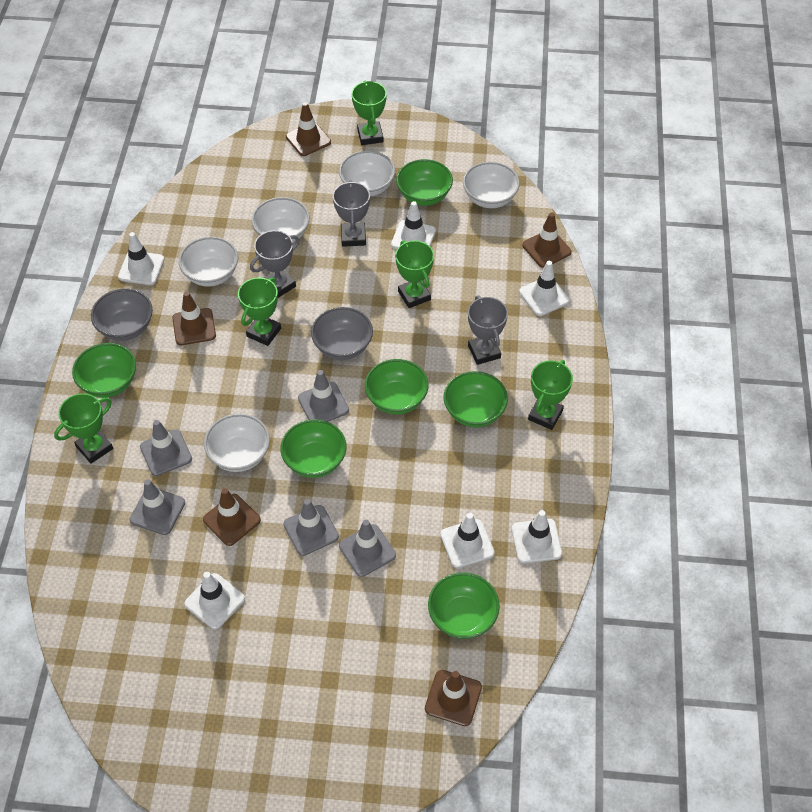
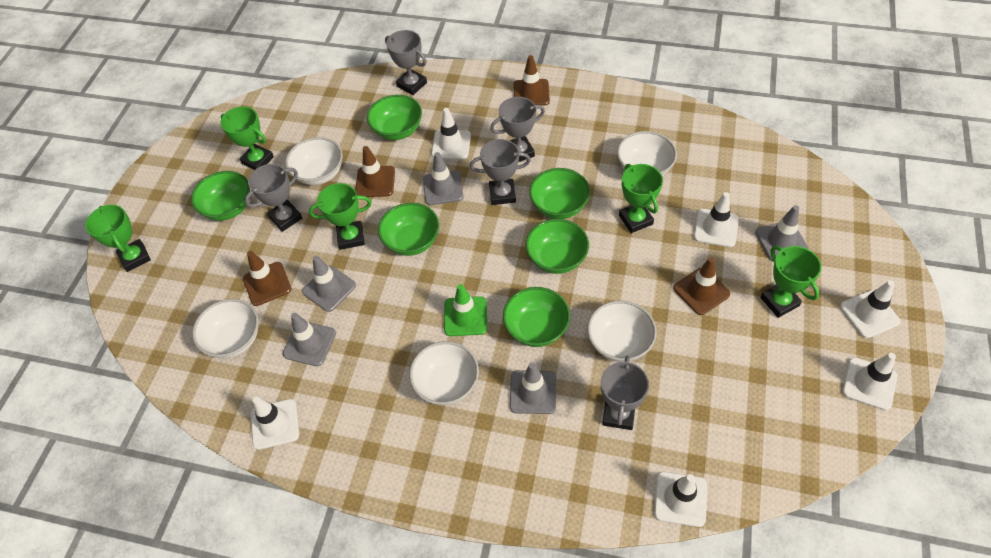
brown traffic cone: [172,292,216,345] [203,488,261,546] [286,102,331,156] [425,670,482,726] [522,212,572,268] = 5 -> [243,251,291,306] [355,146,395,197] [513,55,550,106] [673,257,730,315] = 4
green traffic cone: none = 0 -> [444,284,487,336] = 1
grey bowl: [91,289,153,341] [311,307,373,360] = 2 -> none = 0
grey trophy: [250,230,299,298] [333,180,370,247] [468,295,508,365] = 3 -> [245,164,302,232] [385,30,427,95] [470,139,531,205] [490,97,545,162] [601,356,649,430] = 5

